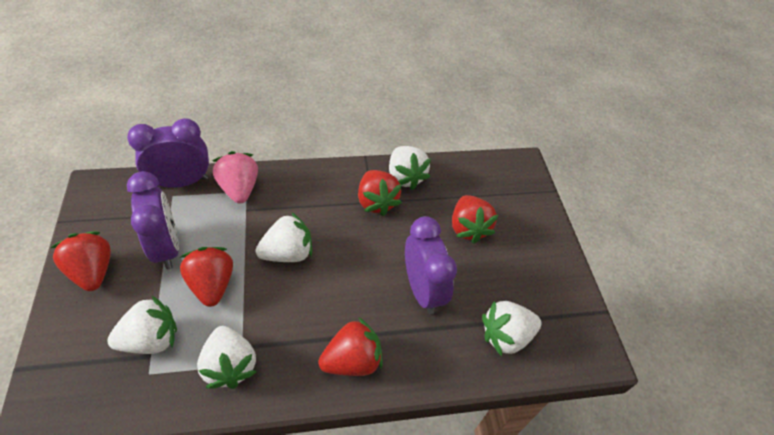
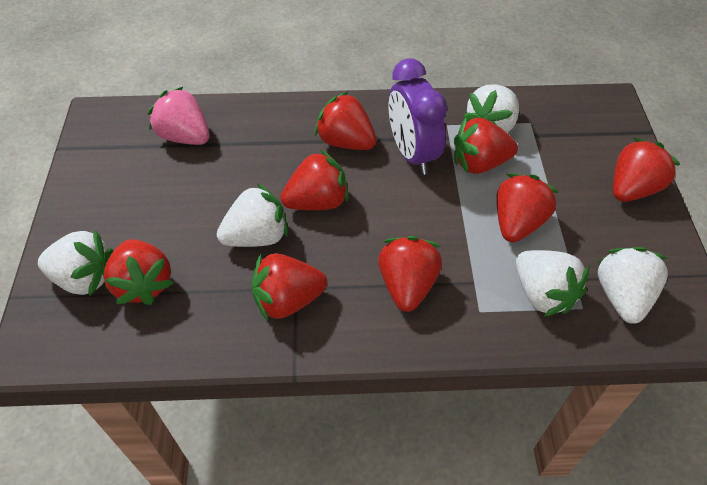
purple clock: [127,118,209,188] [127,171,179,269] [405,216,457,314] = 3 -> [389,58,447,175] = 1
red strawberry: [51,231,111,291] [180,247,233,307] [318,317,383,376] [358,170,402,216] [452,195,498,244] = 5 -> [103,239,173,305] [252,253,327,321] [280,150,349,210] [315,92,377,150] [378,236,442,312] [454,117,518,174] [496,173,558,242] [613,138,680,202] = 8

